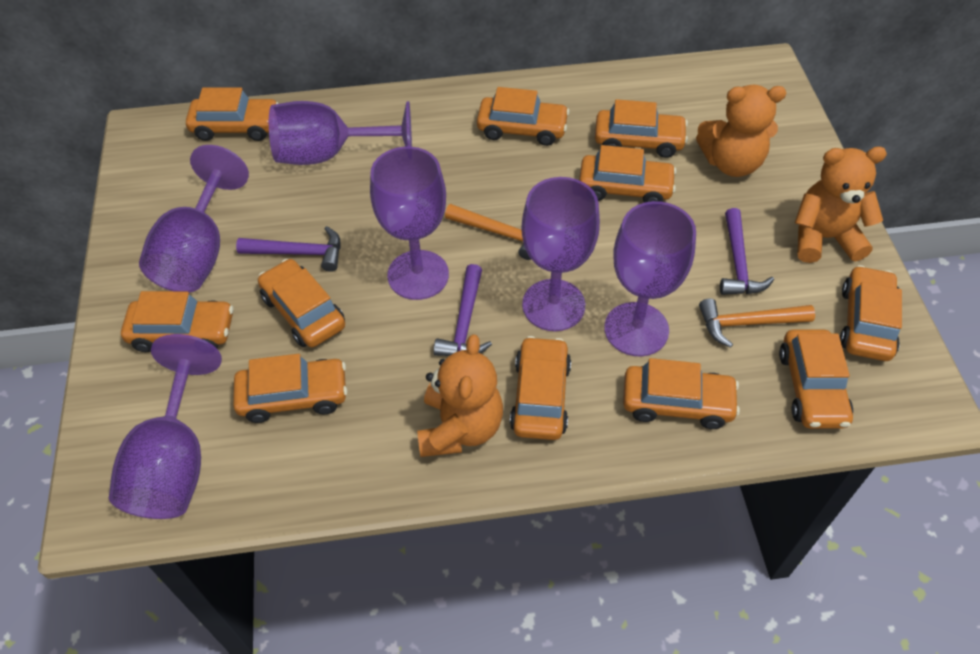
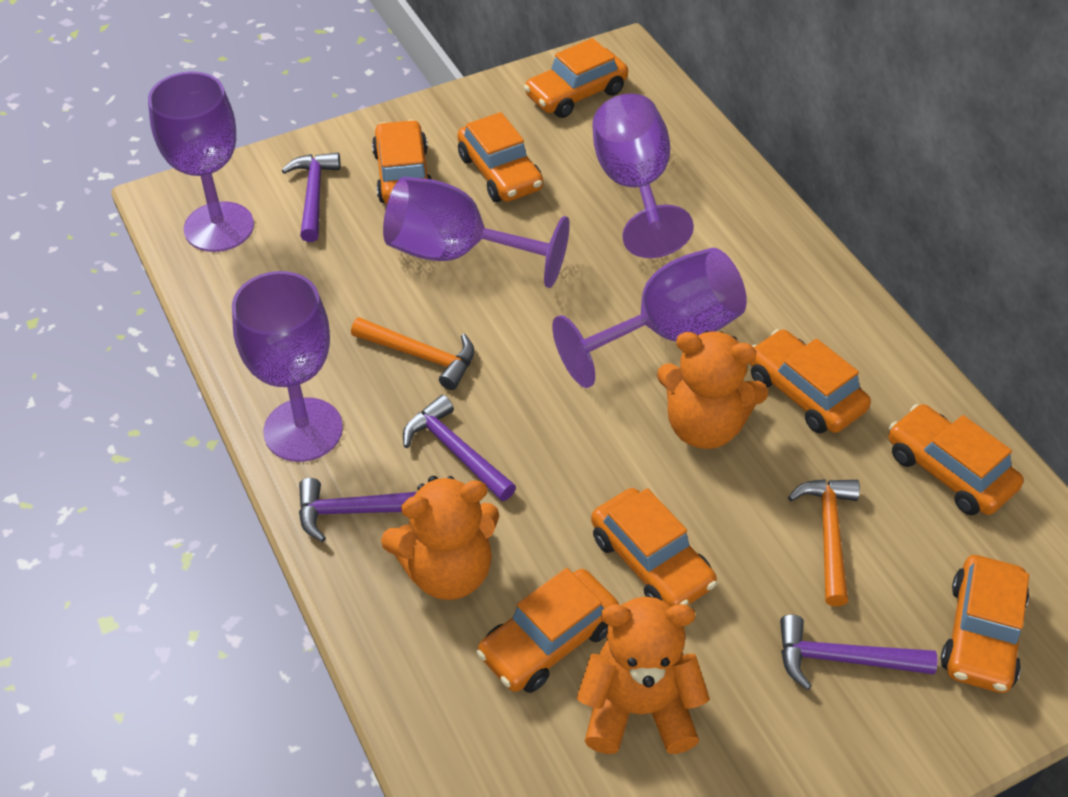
orange car: [121,291,233,352] [186,87,279,141] [233,354,348,423] [258,259,345,347] [477,87,570,146] [510,336,571,440] [579,145,677,203] [595,99,688,158] [623,358,740,429] [779,329,853,429] [840,265,902,361] = 11 -> [372,120,431,204] [457,112,543,202] [477,568,619,693] [524,38,628,118] [591,488,717,607] [749,329,871,433] [889,404,1024,515] [941,555,1029,693] = 8
purple goblet: [109,334,222,519] [139,145,249,293] [269,101,412,165] [370,147,449,300] [521,177,600,331] [604,201,696,356] = 6 -> [148,71,254,252] [232,271,343,462] [383,177,570,288] [552,248,747,388] [592,93,694,258] = 5
purple hammer: [236,226,341,272] [434,264,492,356] [720,208,774,295] = 3 -> [281,153,340,242] [299,478,416,542] [403,395,516,501] [780,615,938,690] = 4

